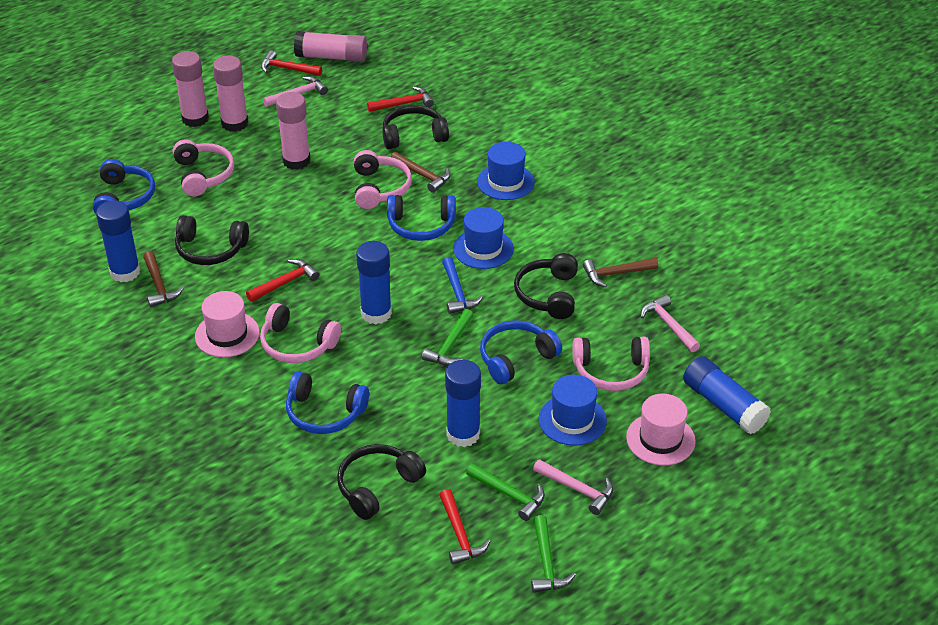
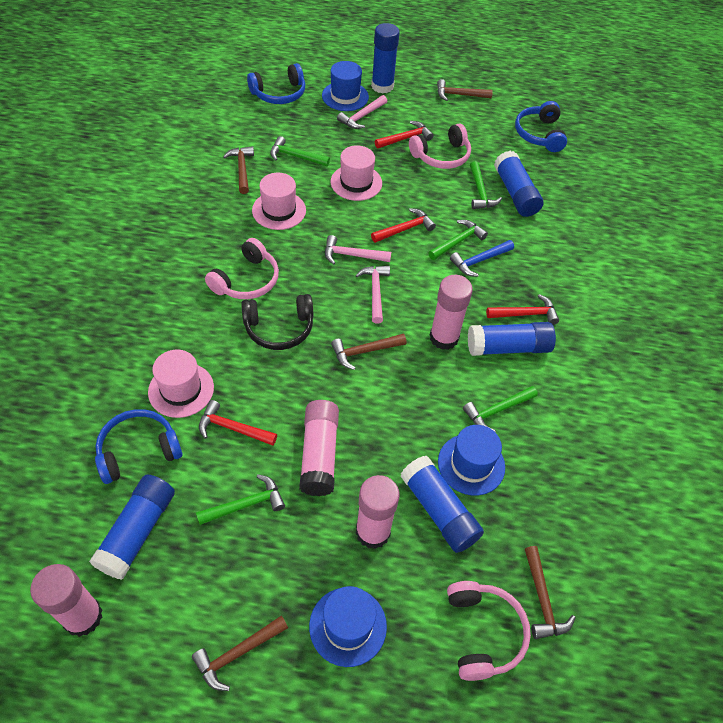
black headphones: [175,215,249,265] [337,444,426,520] [382,105,449,149] [514,253,578,319] = 4 -> [241,294,313,350] = 1
blue glue stick: [96,200,140,282] [356,241,392,324] [445,360,481,447] [683,356,771,434] = 4 -> [89,474,175,580] [371,23,400,94] [401,456,484,553] [468,322,556,356] [494,151,543,217] = 5
blue headphones: [93,159,155,214] [286,371,369,434] [387,195,456,241] [480,320,562,384] = 4 -> [95,409,183,484] [247,63,305,104] [515,101,567,152] = 3
brown hammer: [143,251,184,307] [391,152,451,193] [583,258,658,287] = 3 -> [192,616,288,691] [223,146,254,194] [331,334,407,370] [437,79,493,101] [525,546,576,639] = 5
green hammer: [422,309,473,366] [466,463,545,521] [531,515,576,593] = 3 -> [196,474,285,525] [270,136,330,166] [428,220,488,260] [463,386,538,432] [470,161,502,209] = 5
pink hat: [195,291,260,357] [626,394,696,465] = 2 -> [148,350,214,418] [252,173,306,230] [331,145,382,201] = 3
pink headphones: [173,139,234,197] [260,303,341,363] [354,150,412,209] [572,337,650,391] = 4 -> [205,238,279,299] [409,124,471,169] [447,581,531,681] = 3

